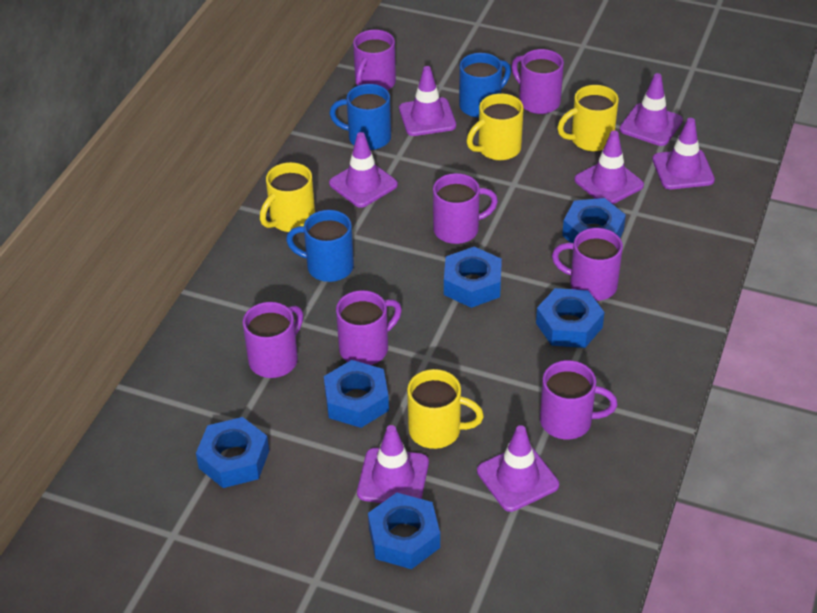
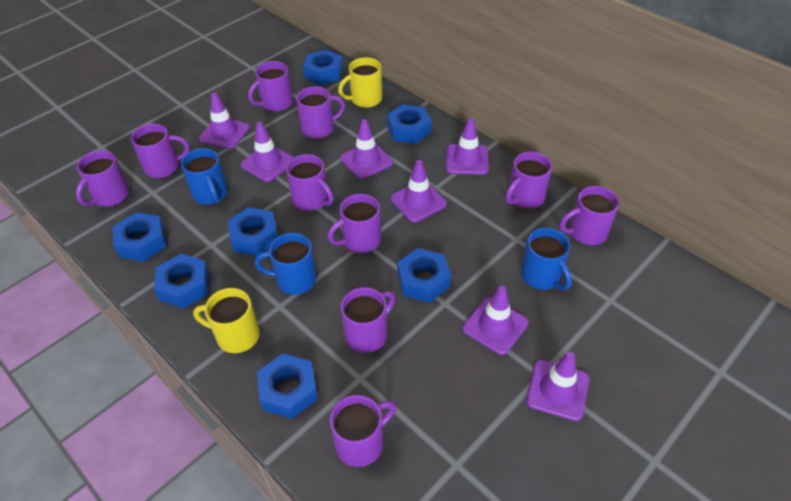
blue nut: [196,417,269,488] [324,360,389,428] [368,493,440,569] [444,247,502,308] [536,288,604,348] [562,198,626,243] = 6 -> [113,212,167,262] [154,254,209,309] [227,207,278,256] [257,353,318,419] [303,50,343,85] [387,104,431,144] [397,248,451,303] = 7
purple mug: [243,302,303,378] [336,290,402,365] [353,30,396,90] [433,173,498,244] [512,49,564,114] [540,360,617,439] [552,228,623,301] = 7 -> [76,150,130,206] [131,124,190,178] [248,61,293,112] [286,154,334,211] [296,86,345,139] [328,194,381,253] [330,395,396,467] [341,287,395,353] [505,152,552,209] [560,186,619,245] = 10
yellow mug: [260,162,315,232] [407,369,484,449] [467,93,524,160] [557,85,619,151] = 4 -> [193,288,260,353] [338,57,382,108] = 2

